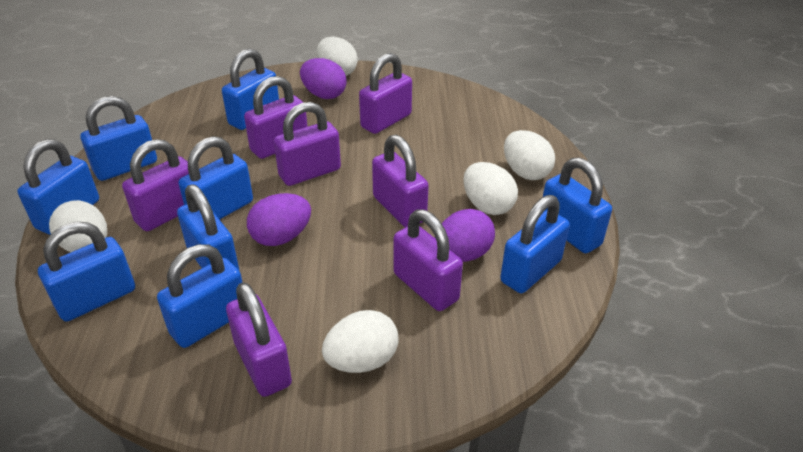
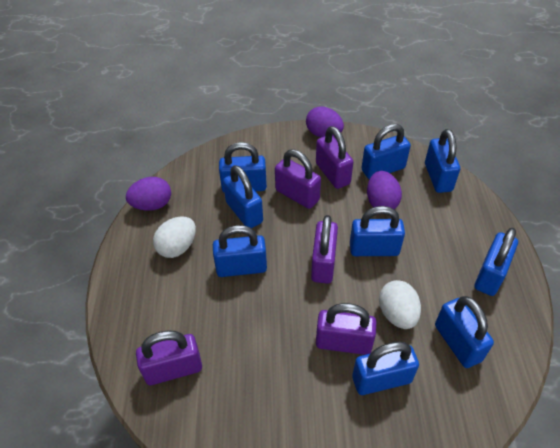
purple padlock: [122,139,189,231] [226,282,292,397] [244,76,308,159] [274,102,341,186] [359,53,412,134] [372,135,429,227] [394,209,463,311] = 7 -> [136,331,202,385] [275,149,321,209] [311,215,338,284] [316,126,353,189] [316,303,376,355] = 5
white egg: [49,200,107,252] [317,37,358,76] [322,310,399,373] [463,162,518,215] [504,130,555,180] = 5 -> [153,217,196,258] [379,280,421,329] = 2

